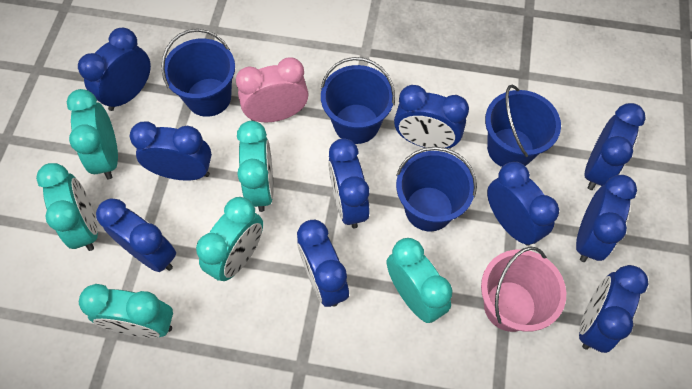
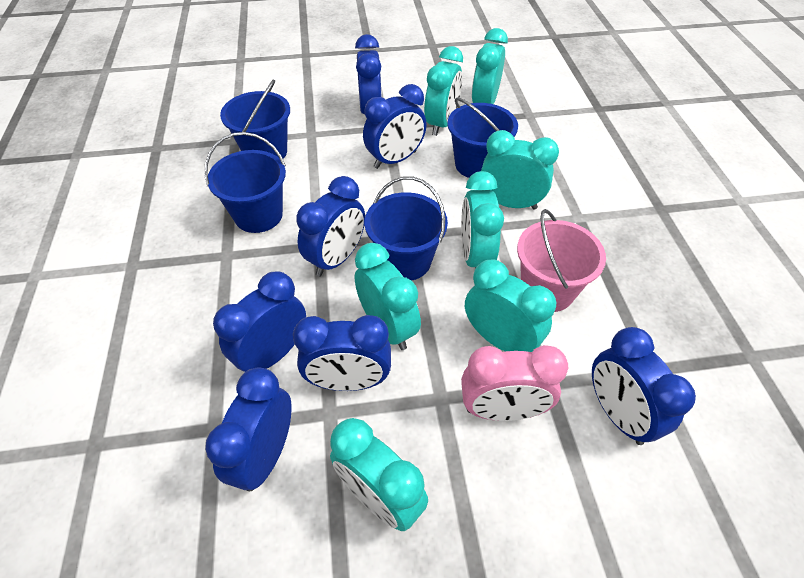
blue clock: [78,28,151,111] [96,198,176,272] [129,121,212,181] [297,220,349,307] [328,138,370,229] [394,85,469,149] [487,162,559,246] [576,175,637,262] [579,265,648,353] [585,103,646,190] = 10 -> [205,368,292,491] [213,271,306,372] [293,315,391,391] [296,176,365,276] [355,34,382,114] [363,84,427,169] [592,327,696,445] = 7
turquoise clock: [36,163,98,251] [67,89,118,179] [79,284,173,338] [196,197,263,281] [237,121,273,212] [387,238,453,323] = 6 -> [330,418,428,531] [355,243,421,350] [424,46,463,136] [461,171,504,269] [465,259,556,352] [472,28,508,104] [481,130,559,210] = 7

